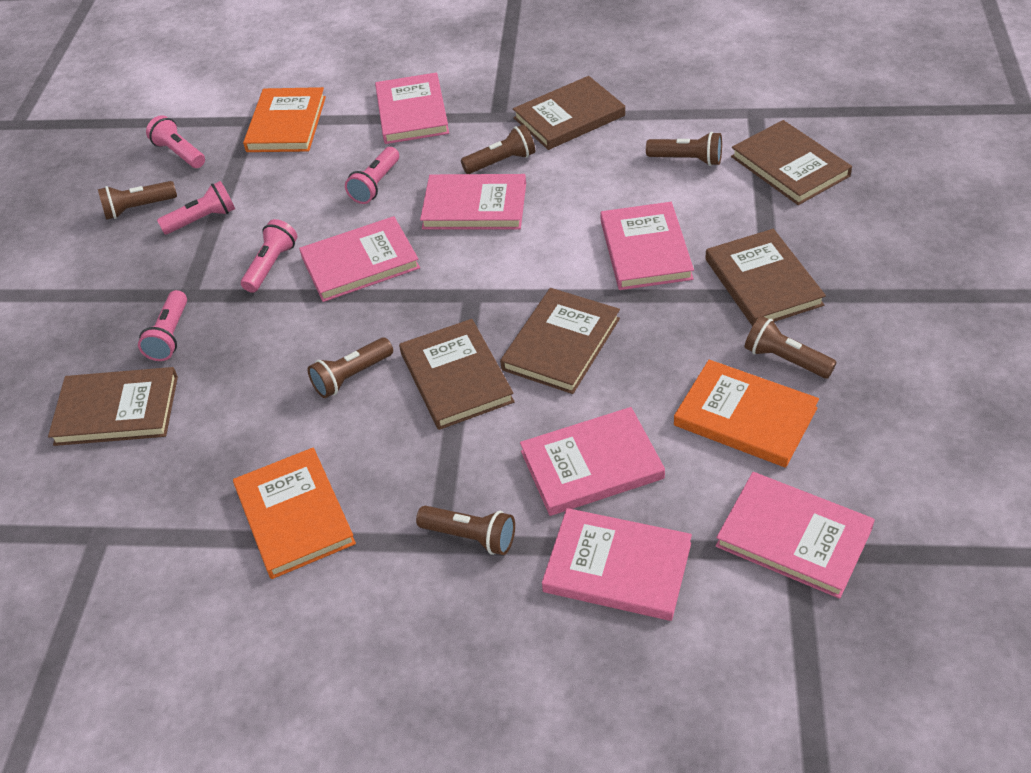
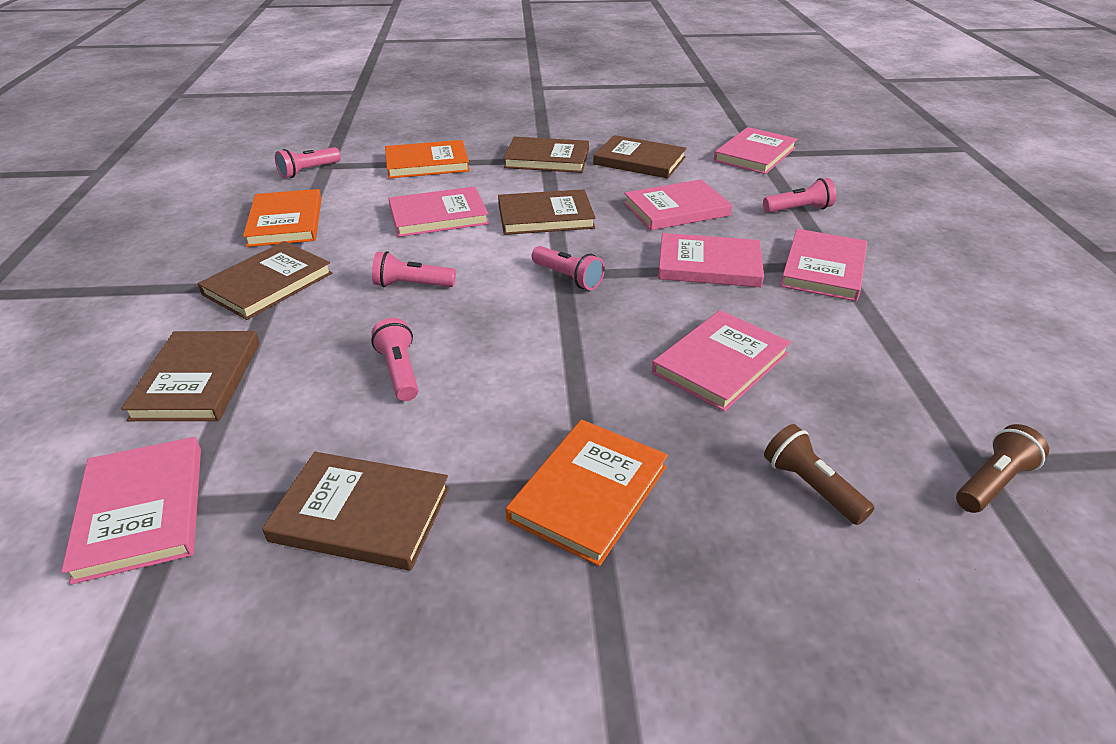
brown flashlight: [98,181,177,220] [308,338,393,398] [416,506,515,555] [461,125,535,174] [646,132,722,166] [745,316,837,378] = 6 -> [764,424,874,525] [956,424,1049,513] = 2

